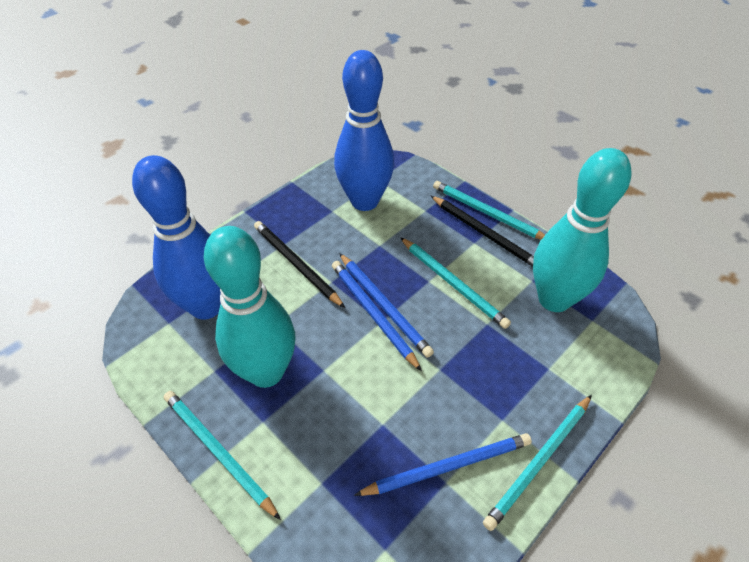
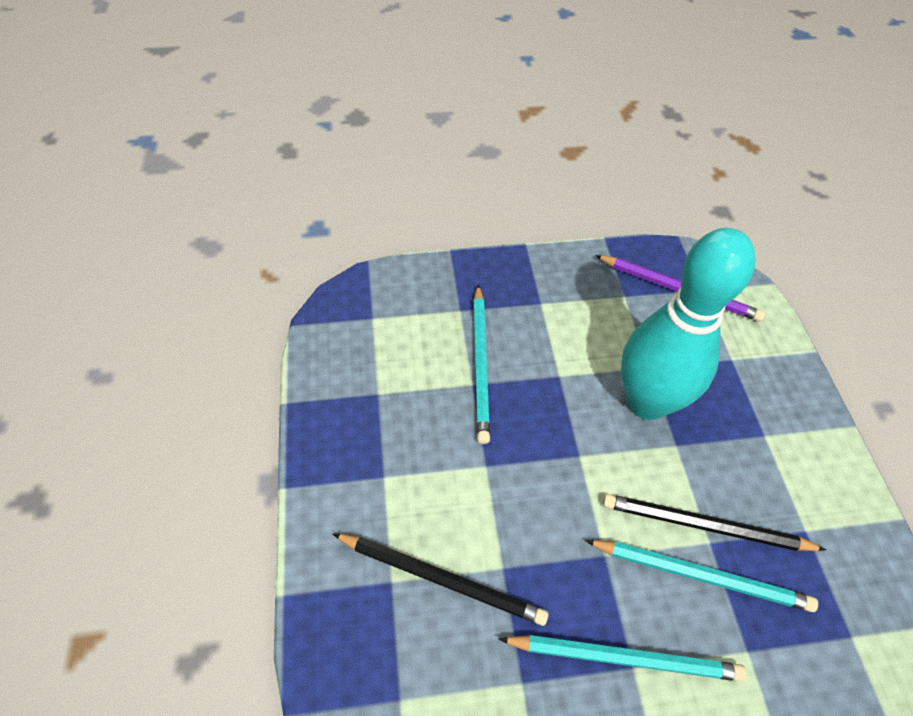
blue bowling pin: [132,155,221,320] [334,50,394,211] = 2 -> none = 0
blue pencil: [332,261,422,371] [339,253,434,358] [354,433,532,496] = 3 -> none = 0
purple pencil: none = 0 -> [595,255,765,322] = 1
turquoise bowling pin: [204,226,296,388] [533,148,631,312] = 2 -> [621,228,756,420] = 1
turquoise pencil: [164,391,281,520] [400,237,511,329] [433,181,545,240] [483,395,592,531] = 4 -> [473,285,490,444] [498,635,747,682] [585,540,818,612] = 3

